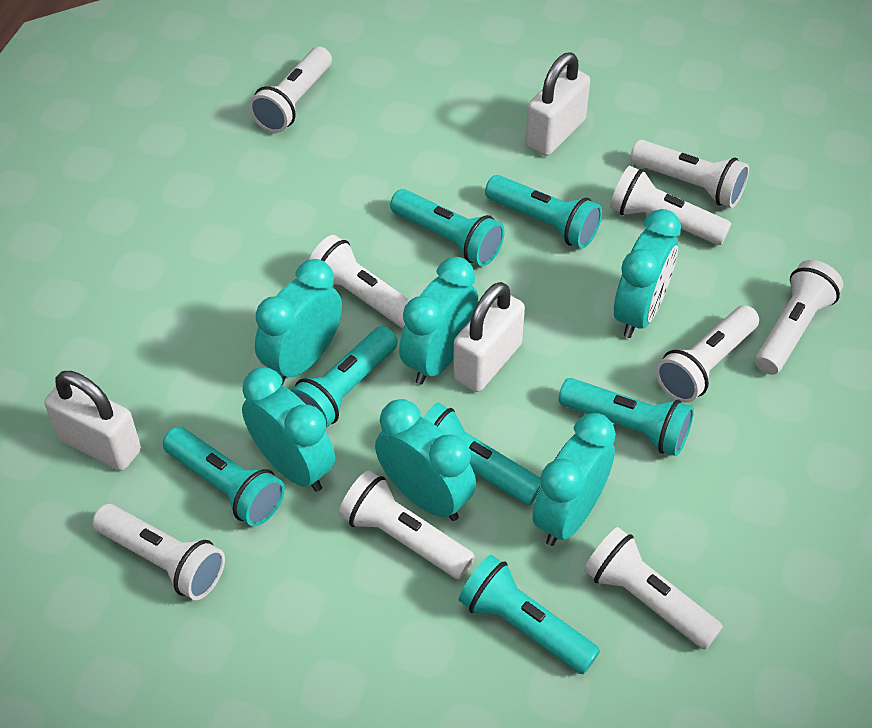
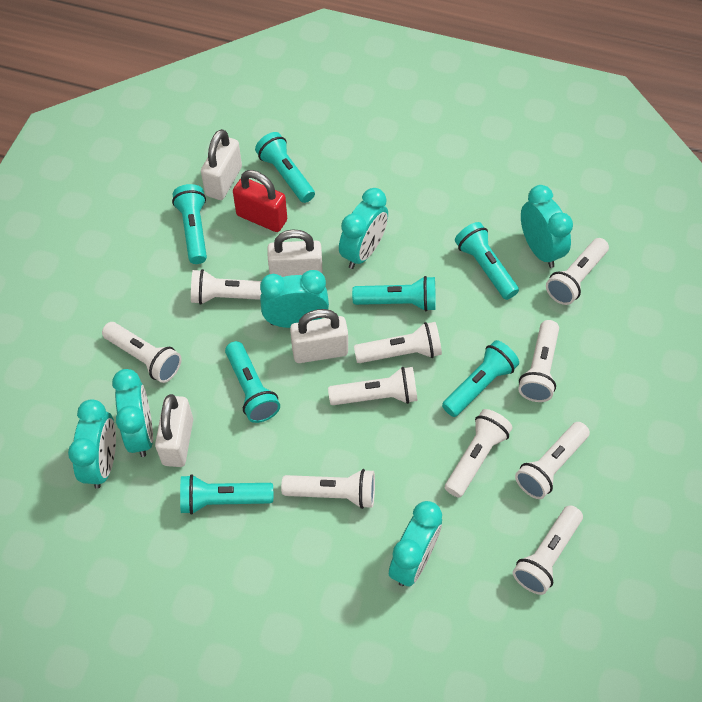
red padlock: none = 0 -> [233,170,287,232] = 1
white flashlight: [92,504,225,600] [249,47,332,133] [309,235,410,329] [339,470,475,579] [584,527,723,650] [610,166,731,245] [630,140,749,208] [656,305,759,403] [755,260,843,375] = 9 -> [102,322,182,383] [191,269,261,305] [281,469,375,509] [328,367,418,405] [354,322,442,363] [445,409,513,498] [513,505,583,595] [515,422,590,499] [518,320,559,402] [546,238,609,305] = 10
white padlock: [45,371,141,471] [453,282,525,392] [525,52,590,156] = 3 -> [155,394,193,467] [201,129,242,200] [267,230,323,277] [290,309,348,363] = 4

